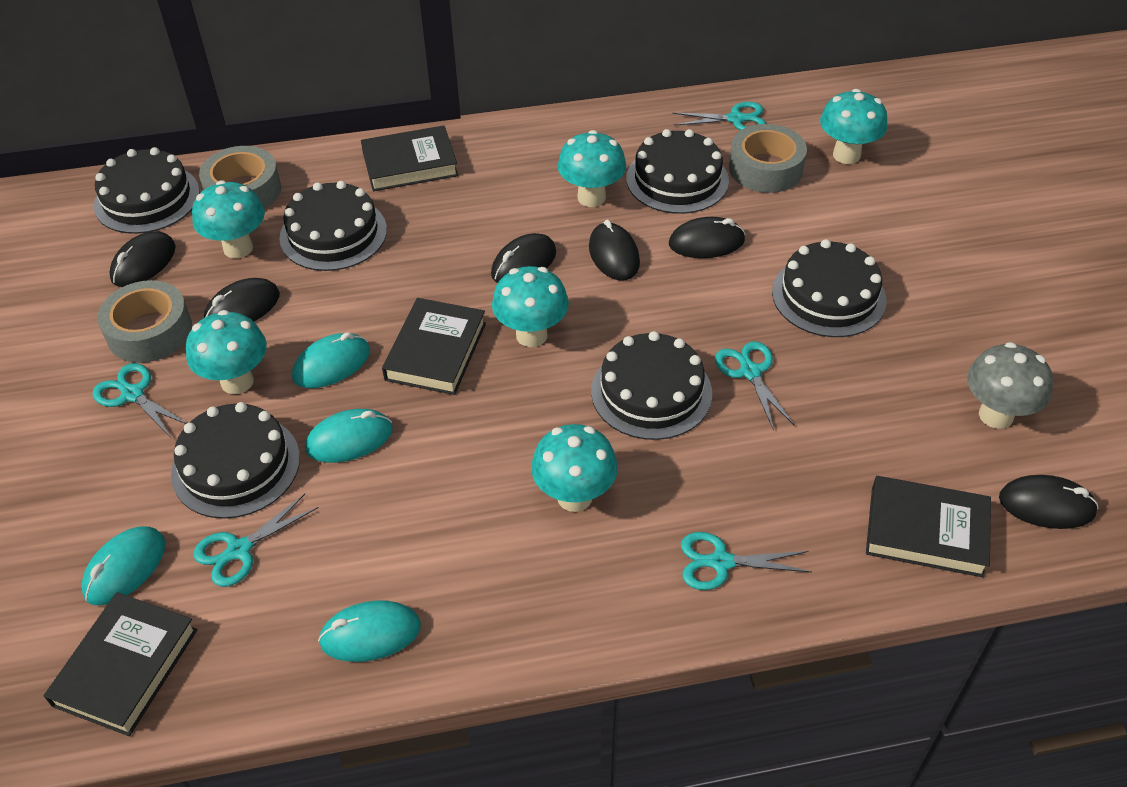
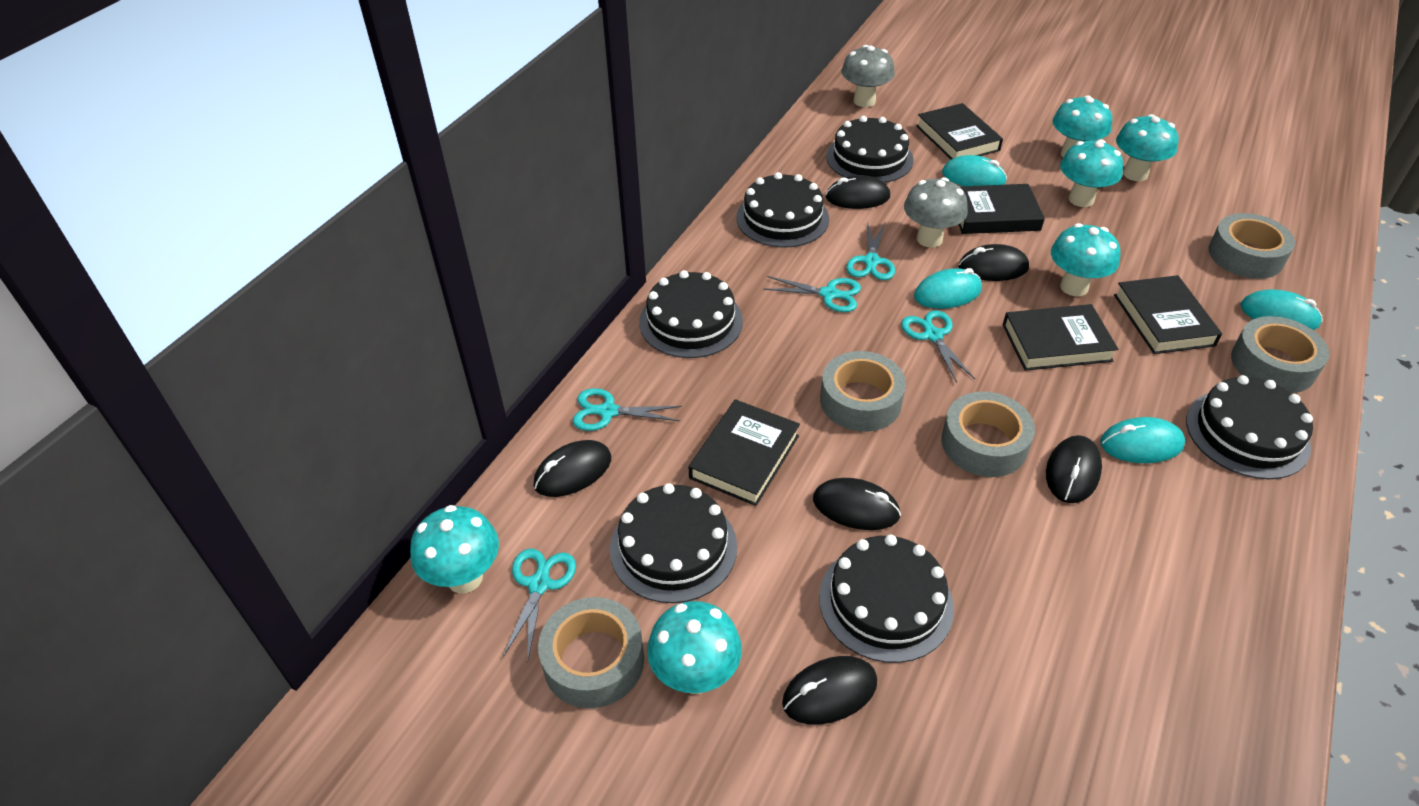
black book: [44,592,197,736] [361,125,458,191] [382,298,486,395] [866,476,991,578] = 4 -> [689,399,800,506] [916,103,1003,159] [958,184,1045,234] [1003,304,1118,371] [1114,275,1222,354] = 5
grey mushroom: [967,342,1053,429] = 1 -> [841,45,895,107] [904,177,968,248] = 2
grey tape: [97,280,192,363] [199,146,281,209] [729,124,807,193] = 3 -> [538,597,644,708] [820,351,906,432] [941,392,1035,477] [1209,213,1295,279] [1231,316,1329,393] = 5

